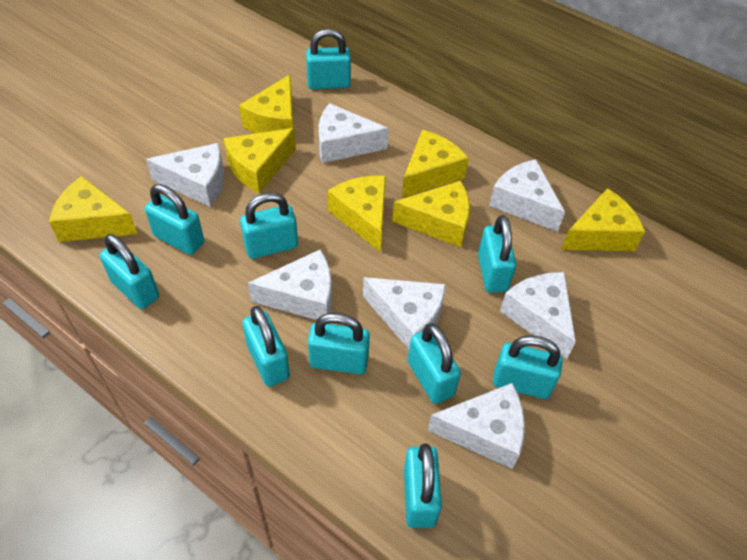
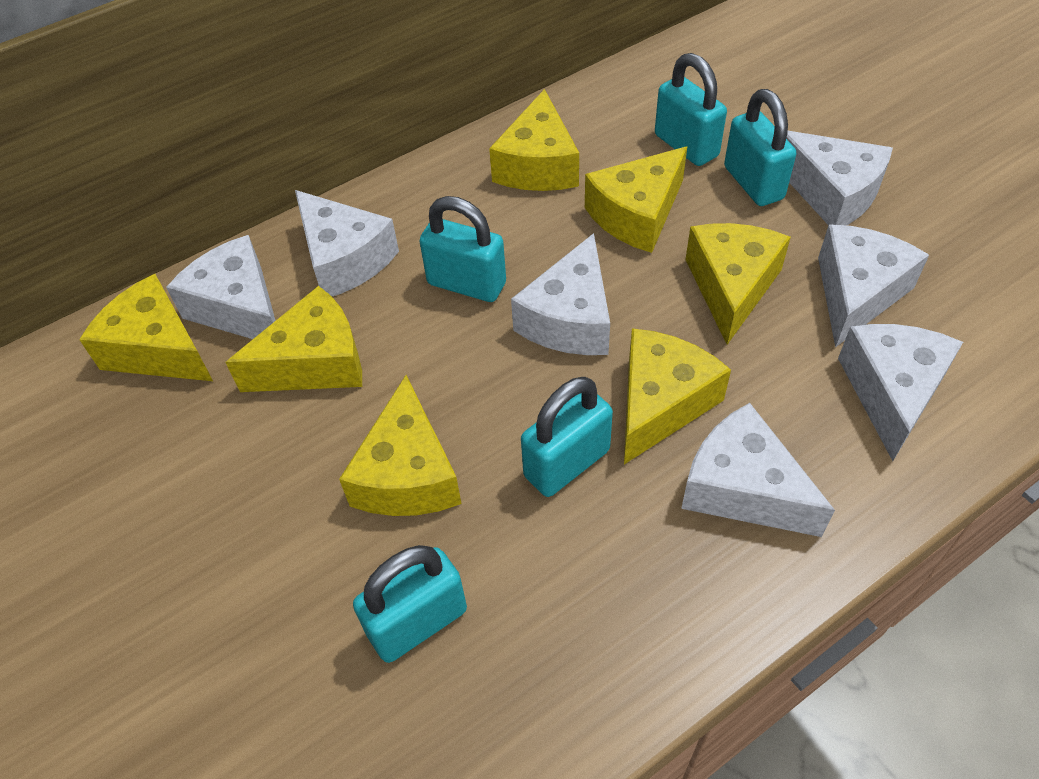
turquoise padlock: [100,234,159,309] [145,184,204,255] [240,193,298,259] [242,306,290,387] [306,29,351,89] [308,313,370,374] [404,443,442,528] [408,323,461,404] [478,215,516,293] [493,335,563,399] = 10 -> [353,545,467,663] [420,196,506,302] [521,377,613,497] [655,53,727,166] [724,89,796,206] = 5

